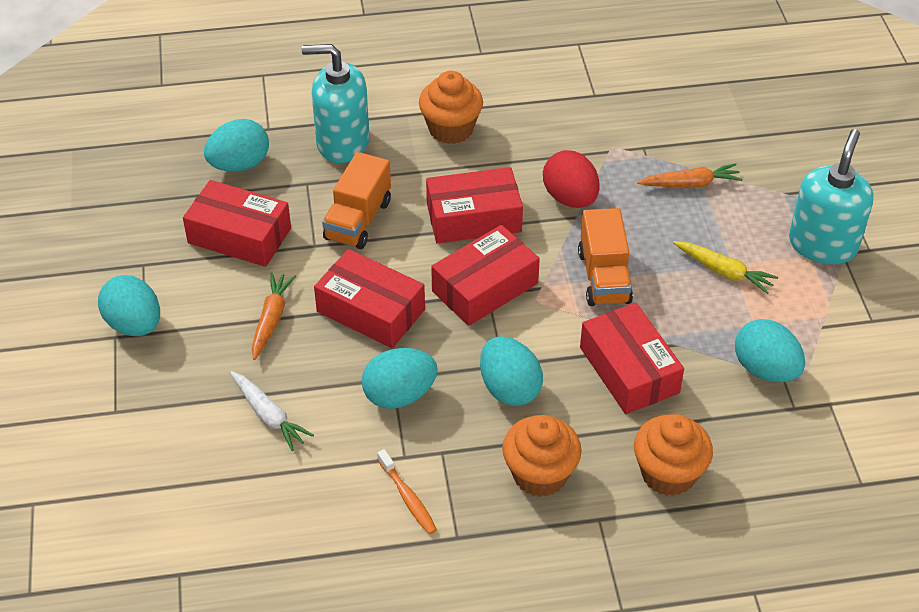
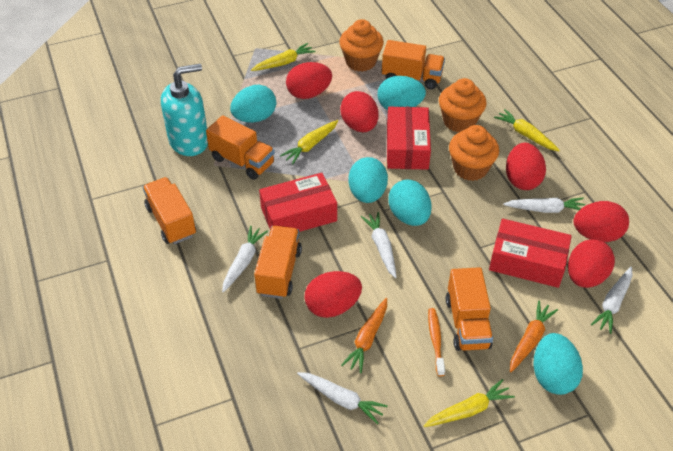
orange truck: [322,152,391,249] [578,208,633,306] = 2 -> [142,177,196,244] [206,116,275,180] [254,226,302,299] [382,40,445,89] [446,267,493,351] = 5
red box: [183,180,291,267] [314,249,425,348] [426,167,523,244] [431,225,540,326] [580,303,684,414] = 5 -> [259,173,337,232] [387,107,431,170] [489,219,572,288] = 3
red egg: [543,150,599,208] = 1 -> [286,62,332,99] [304,271,362,318] [340,91,379,133] [506,143,546,190] [568,239,615,288] [573,201,629,242] = 6
turquoise soap dispenser: [302,44,370,163] [789,129,874,264] = 2 -> [161,64,208,156] = 1
white carrot: [230,371,314,451] = 1 -> [222,226,268,292] [297,372,388,424] [360,212,397,278] [503,198,585,213] [591,267,633,334] = 5
yellow carrot: [673,241,778,294] = 1 -> [251,43,316,71] [280,120,338,164] [423,379,515,427] [494,109,560,151] = 4

